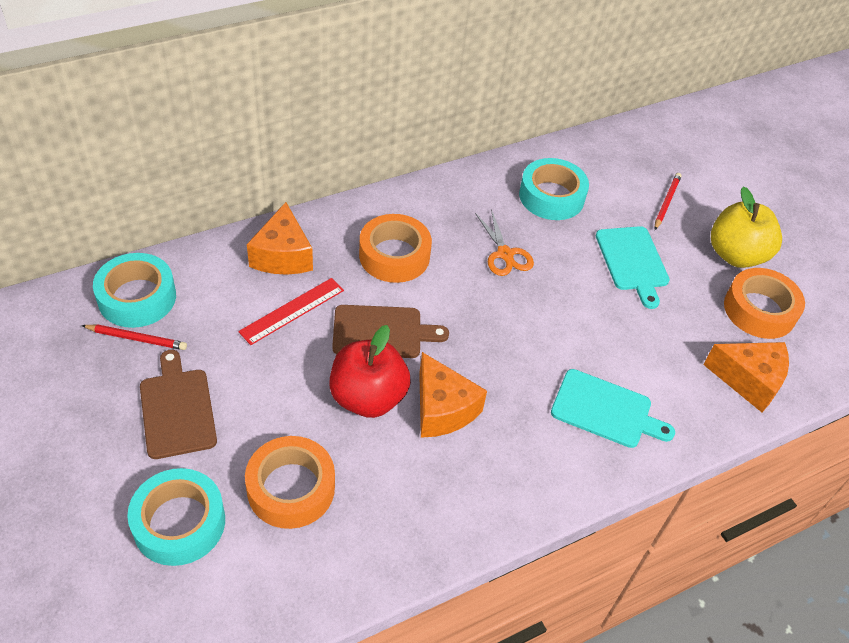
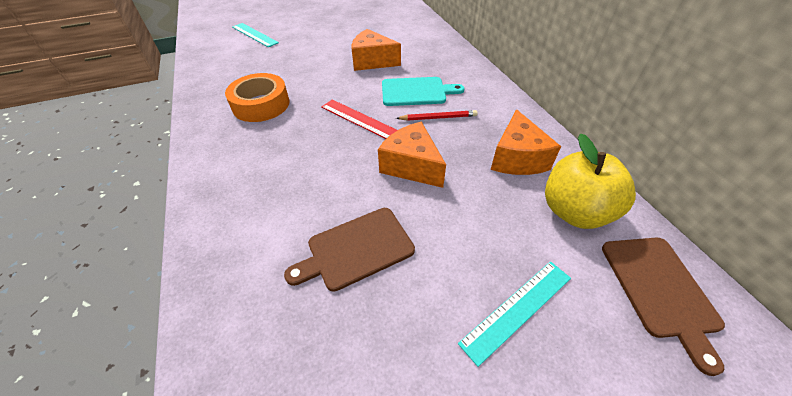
orange scissors: [475,209,534,276] = 1 -> none = 0
orange tape: [245,436,335,529] [359,214,432,283] [724,268,805,339] = 3 -> [225,73,290,122] = 1
red apple: [329,325,411,418] = 1 -> none = 0
red pencil: [81,324,187,350] [655,173,682,230] = 2 -> [396,110,478,121] = 1
turquoise cutting board: [551,369,675,448] [596,226,670,309] = 2 -> [382,77,465,106] = 1
turquoise ruler: none = 0 -> [232,23,279,47] [458,261,571,367] = 2
turquoise tape: [93,253,176,328] [127,468,225,566] [519,158,589,220] = 3 -> none = 0

